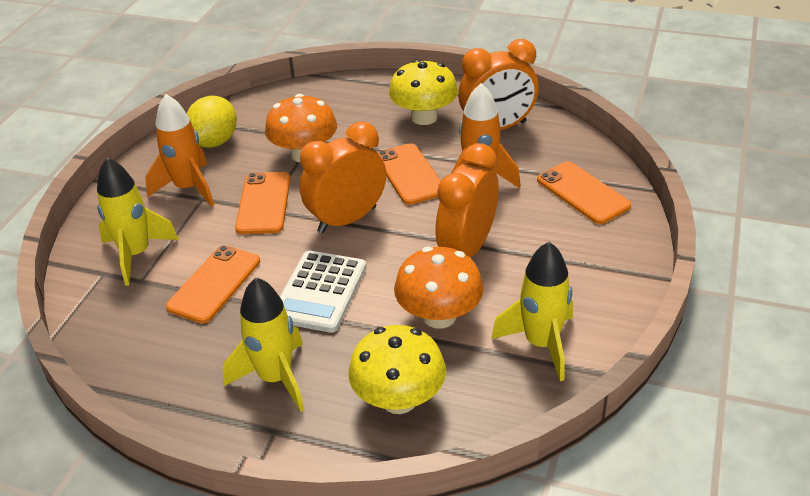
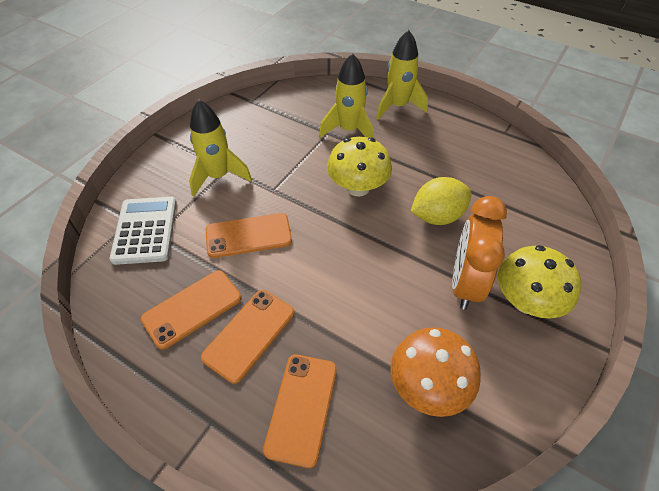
orange clock: [300,121,386,233] [435,143,499,257] [458,39,539,130] = 3 -> [452,196,507,310] = 1
orange mushroom: [265,94,337,162] [394,247,484,329] = 2 -> [391,327,481,417] = 1
orange rocket: [145,94,214,207] [451,83,521,188] = 2 -> none = 0

